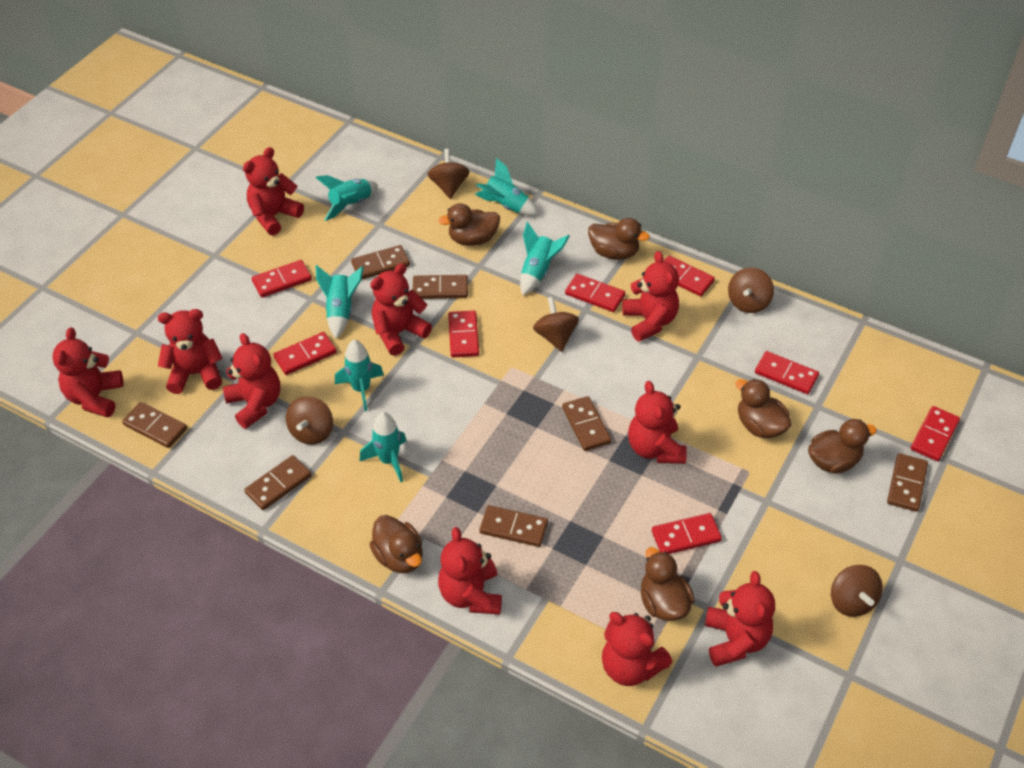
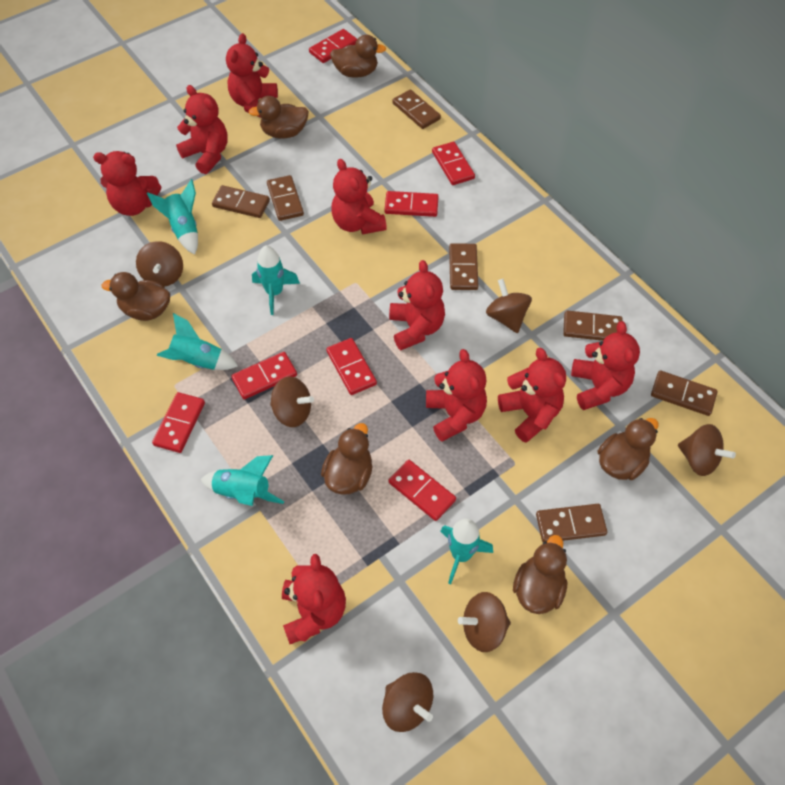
brown spinning top: [286,396,333,445] [428,149,470,199] [533,297,579,352] [728,267,774,313] [831,565,883,617] = 5 -> [136,241,183,287] [270,377,314,427] [382,672,433,732] [458,592,511,652] [486,279,532,333] [678,424,736,476] = 6
red domino: [252,260,312,298] [273,332,337,375] [448,311,479,357] [565,274,625,312] [652,513,722,554] [663,255,715,296] [755,351,819,394] [911,406,960,461] = 8 -> [152,392,205,453] [231,352,297,399] [309,29,357,63] [326,338,377,395] [384,191,439,217] [388,460,456,521] [432,142,475,185] = 7
red teddy bear: [52,327,124,417] [158,309,223,394] [223,333,280,429] [243,147,304,235] [370,263,432,356] [438,527,502,615] [602,612,673,686] [622,251,679,342] [628,381,687,464] [705,571,775,667] = 10 -> [93,151,161,216] [176,85,228,174] [226,33,278,118] [282,554,346,644] [331,159,387,235] [389,260,445,350] [426,349,487,442] [498,348,566,443] [571,321,640,410] = 9
turquoise rocket: [315,175,377,221] [316,265,364,339] [335,340,384,411] [359,412,406,482] [475,158,540,216] [520,222,570,295] = 6 -> [147,179,198,255] [157,313,238,370] [201,455,284,506] [252,245,300,315] [440,519,493,584] = 5

